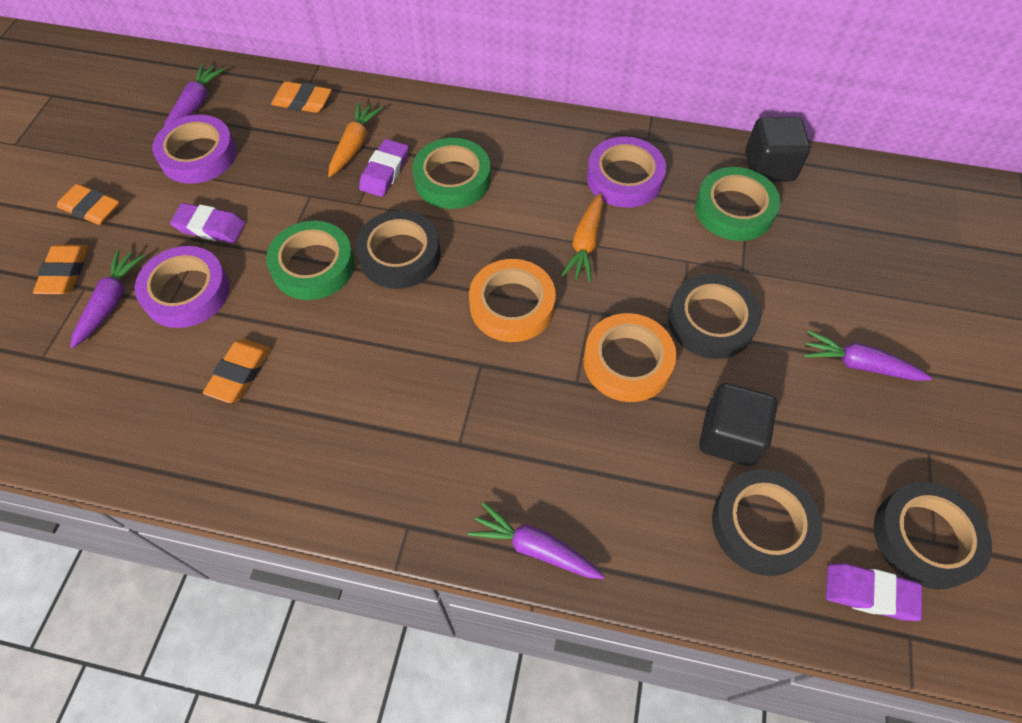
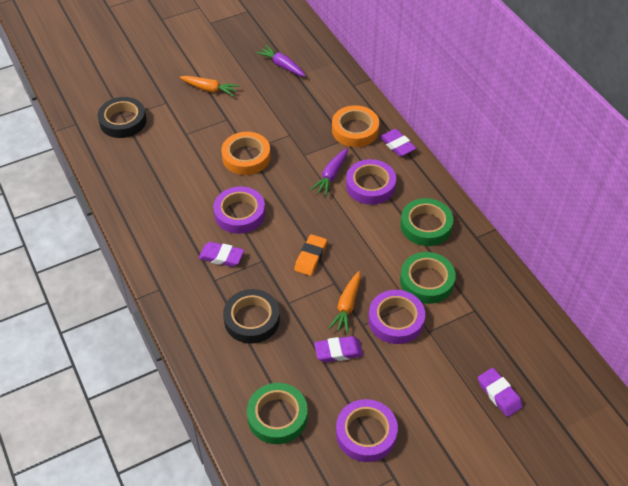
black cube: [699,383,777,466] [745,117,810,182] = 2 -> none = 0
black tape: [356,210,441,289] [668,274,761,359] [712,469,822,576] [873,482,992,590] = 4 -> [98,97,147,138] [223,289,280,344] = 2
orange eraser: [33,245,89,294] [57,184,120,225] [203,339,271,403] [271,81,332,113] = 4 -> [294,234,327,276] = 1
purple carrot: [70,249,145,348] [164,64,225,127] [468,502,604,579] [804,330,932,381] = 4 -> [256,45,306,76] [310,148,348,196] = 2
purple eraser: [170,203,245,243] [359,139,408,197] [826,563,922,621] = 3 -> [199,242,244,267] [314,336,363,362] [380,129,416,157] [478,368,523,417] = 4
purple tape: [135,246,230,328] [152,115,236,184] [587,137,666,208] = 3 -> [213,186,265,234] [336,399,398,462] [346,159,396,205] [368,290,425,344] = 4

